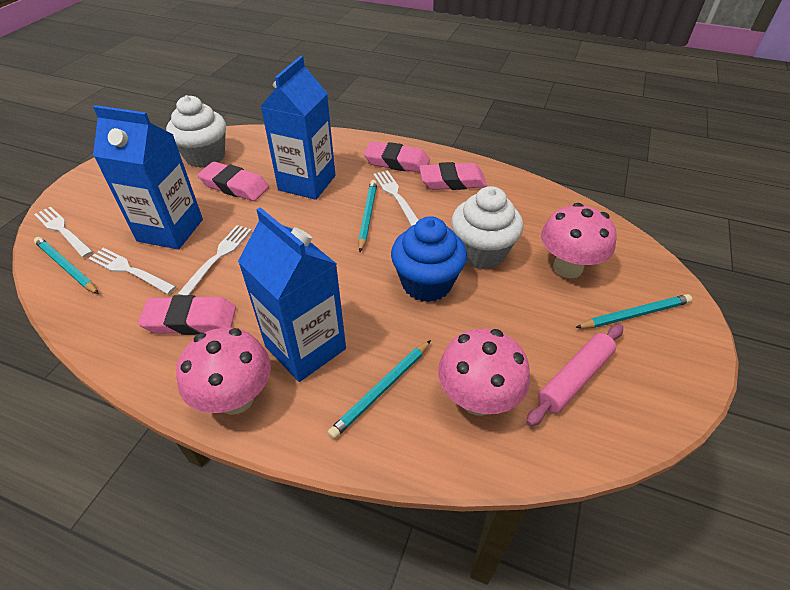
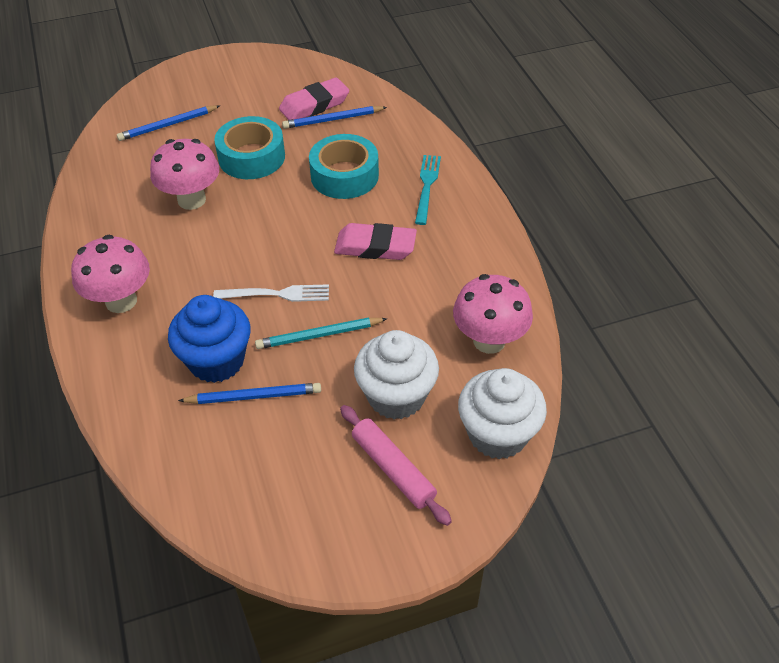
blue carton: [93,105,203,249] [238,207,346,382] [261,56,335,200] = 3 -> none = 0
blue pencil: none = 0 -> [117,105,220,141] [178,383,321,404] [282,106,387,129] = 3
pink eraser: [138,295,236,335] [197,162,269,201] [364,141,430,173] [419,162,487,190] = 4 -> [279,77,349,120] [334,223,417,260] = 2
turquoise fork: none = 0 -> [415,155,441,225] = 1
turquoise pencil: [34,237,99,294] [327,340,431,439] [358,180,377,252] [575,294,692,328] = 4 -> [255,317,388,349] = 1
turquoise tape: none = 0 -> [214,116,285,179] [309,134,379,199] = 2
white fork: [34,207,93,258] [88,248,176,294] [178,225,252,295] [373,170,419,226] = 4 -> [213,284,329,302] = 1

